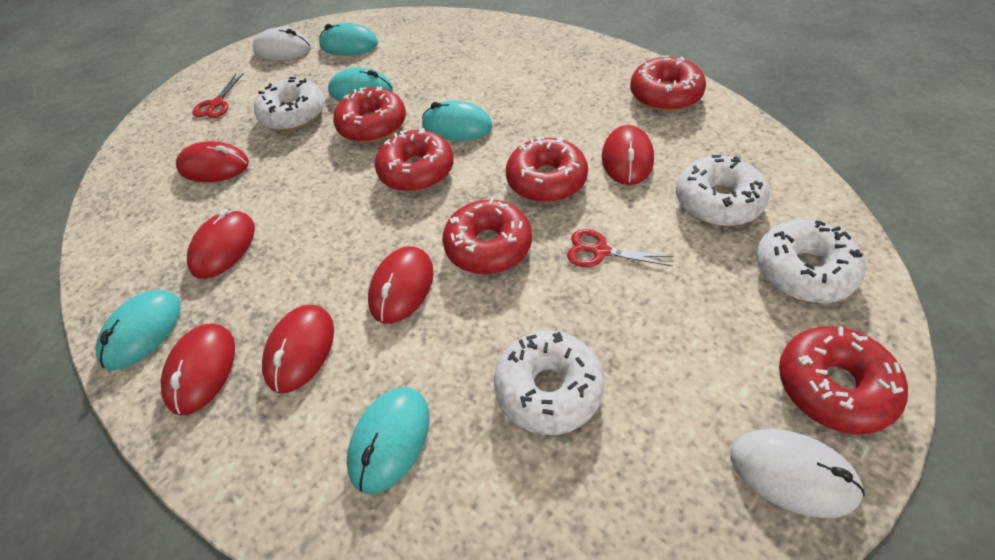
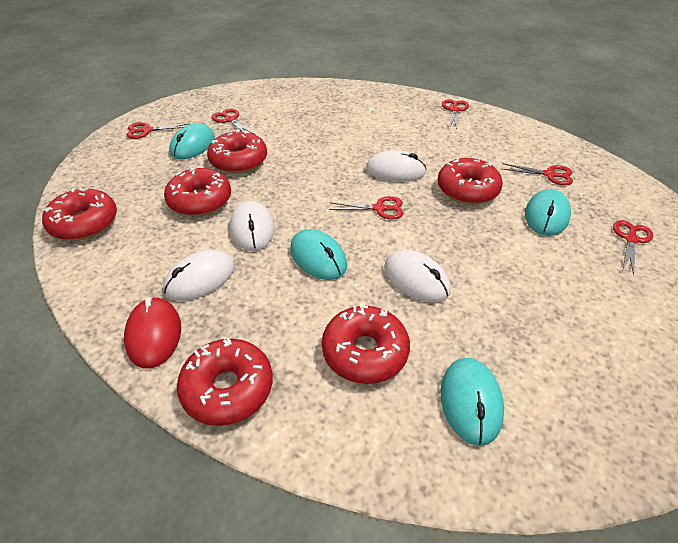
red mouse: [161,323,235,416] [176,141,249,182] [187,209,255,279] [262,305,334,393] [368,246,434,324] [602,125,654,185] = 6 -> [124,297,181,369] = 1
red scissors: [192,73,244,118] [567,229,674,267] = 2 -> [126,122,190,139] [212,108,254,134] [329,196,403,219] [442,99,469,129] [502,163,573,185] [613,220,653,276] = 6
turquoise mouse: [96,290,181,370] [319,23,378,56] [328,68,393,101] [347,387,429,494] [422,101,492,141] = 5 -> [169,123,215,160] [290,229,347,280] [441,358,504,446] [525,189,571,236] = 4
white donut: [254,77,325,131] [494,331,604,435] [676,155,769,226] [756,220,865,303] = 4 -> none = 0
white mouse: [253,27,311,60] [730,429,865,518] = 2 -> [163,250,235,301] [230,201,275,251] [366,150,427,182] [384,250,451,303] = 4

